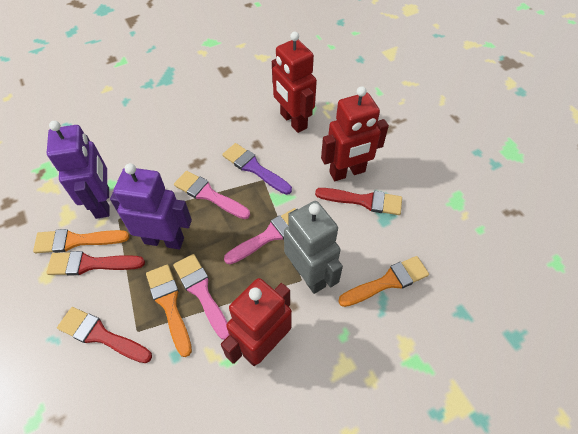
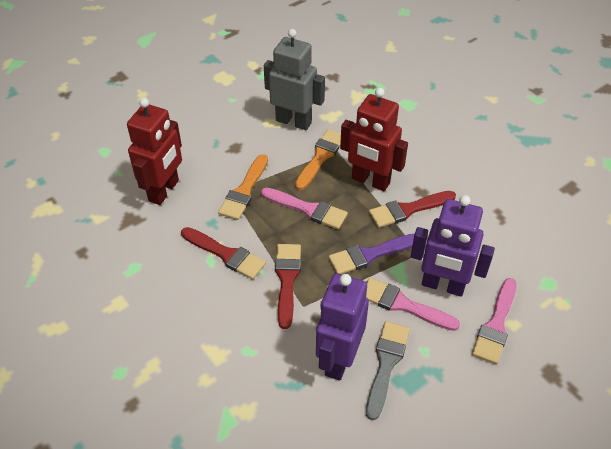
grey brush: none = 0 -> [366,321,410,420] = 1
orange brush: [33,229,129,253] [146,264,192,357] [338,256,429,307] = 3 -> [218,154,268,220] [295,129,341,190] = 2
red robot: [221,278,292,366] [272,32,317,133] [321,86,389,181] = 3 -> [127,98,182,205] [340,88,408,191] = 2

